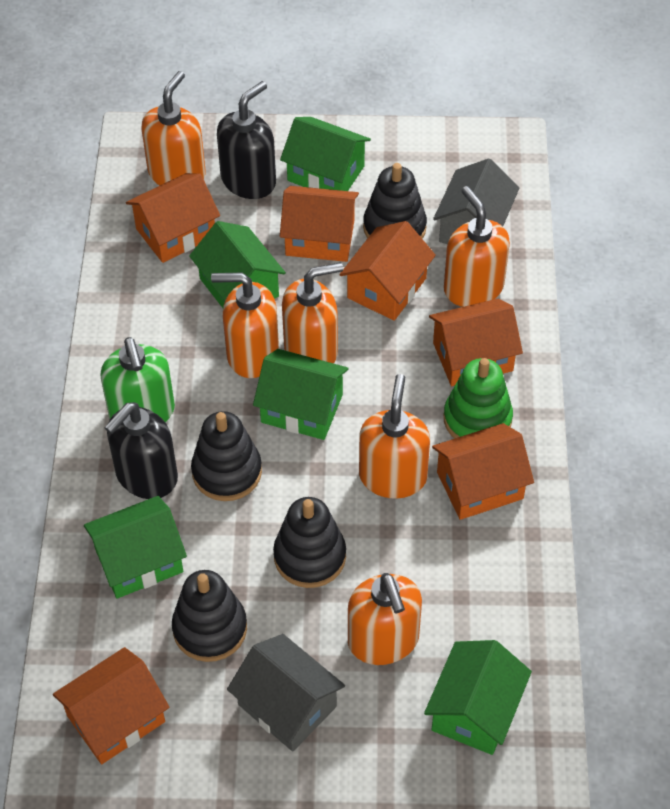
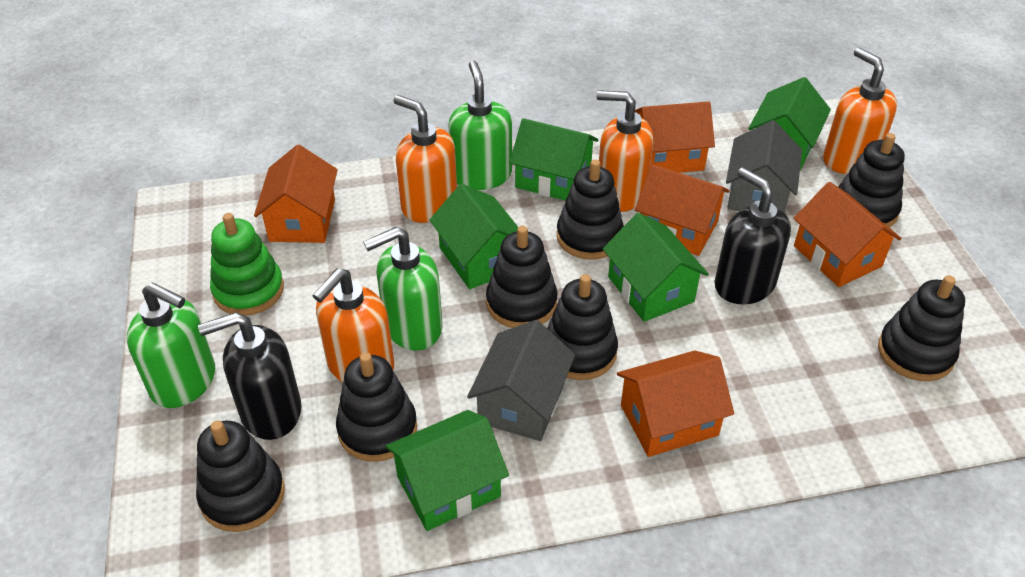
black stacking toy: [172,570,247,662] [191,411,262,501] [273,497,346,588] [363,163,427,239] = 4 -> [196,420,284,532] [336,353,417,462] [486,226,558,328] [547,274,618,380] [557,159,624,259] [838,133,905,228] [878,275,965,381] = 7
green soap dispenser: [100,337,175,423] = 1 -> [127,282,215,408] [363,227,443,350] [448,61,512,190] = 3
orange house: [53,647,170,764] [126,173,220,263] [280,186,359,262] [340,221,436,321] [429,299,523,386] [432,423,534,520] = 6 -> [254,145,338,243] [617,350,734,457] [635,101,715,173] [635,164,730,256] [794,182,902,287] = 5
orange soap dispenser: [141,71,206,185] [211,273,279,378] [282,262,343,363] [348,573,422,665] [359,374,430,499] [444,186,510,307] = 6 -> [312,268,394,383] [393,95,457,223] [596,90,653,212] [823,48,897,174] = 4

